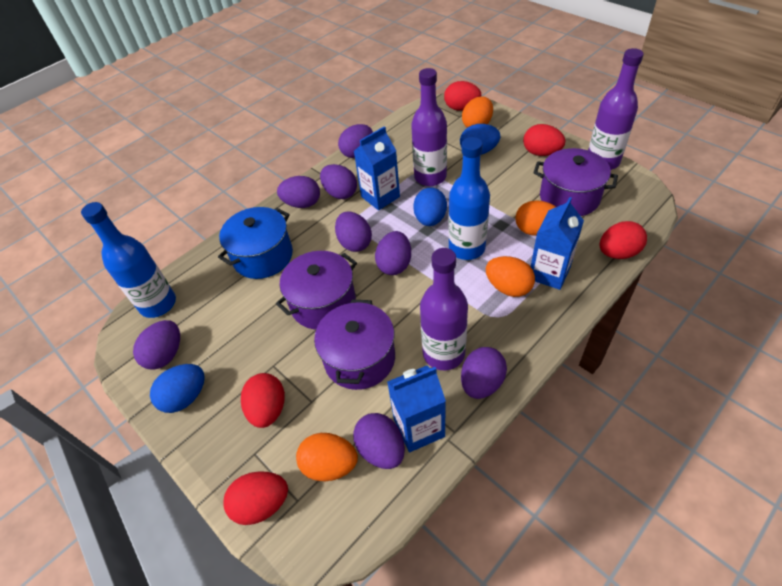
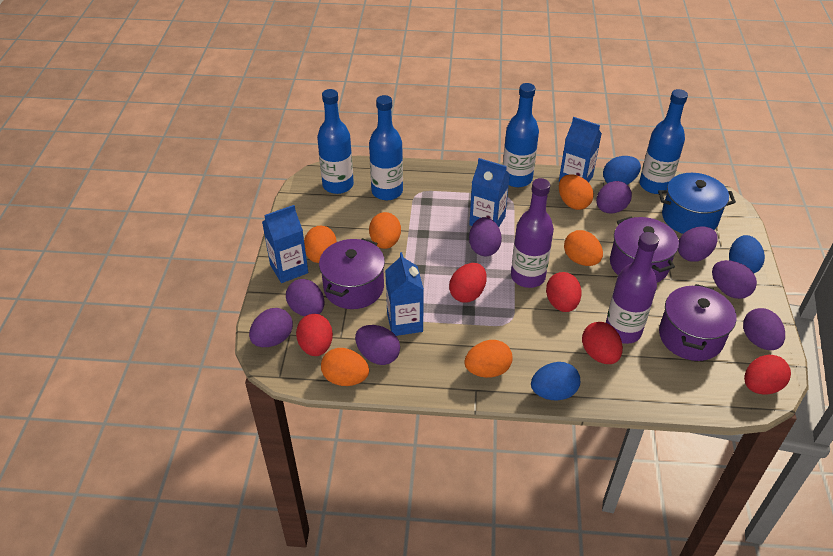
blue bottle: [81,202,176,318] [448,137,490,260] = 2 -> [317,89,354,194] [369,95,403,200] [503,83,539,187] [639,89,688,194] = 4
blue carton: [354,126,400,210] [387,365,446,452] [531,197,584,290] = 3 -> [262,205,308,283] [385,252,424,336] [469,158,510,227] [559,117,602,183] = 4
orange egg: [296,433,358,481] [462,96,493,128] [486,256,535,297] [516,200,556,236] = 4 -> [304,226,337,263] [321,348,369,386] [369,212,401,249] [464,340,512,378] [559,174,594,210] [564,230,603,266] = 6
purple bottle: [411,68,447,186] [420,248,468,370] [588,48,644,170] = 3 -> [511,178,554,288] [606,232,659,344] = 2

